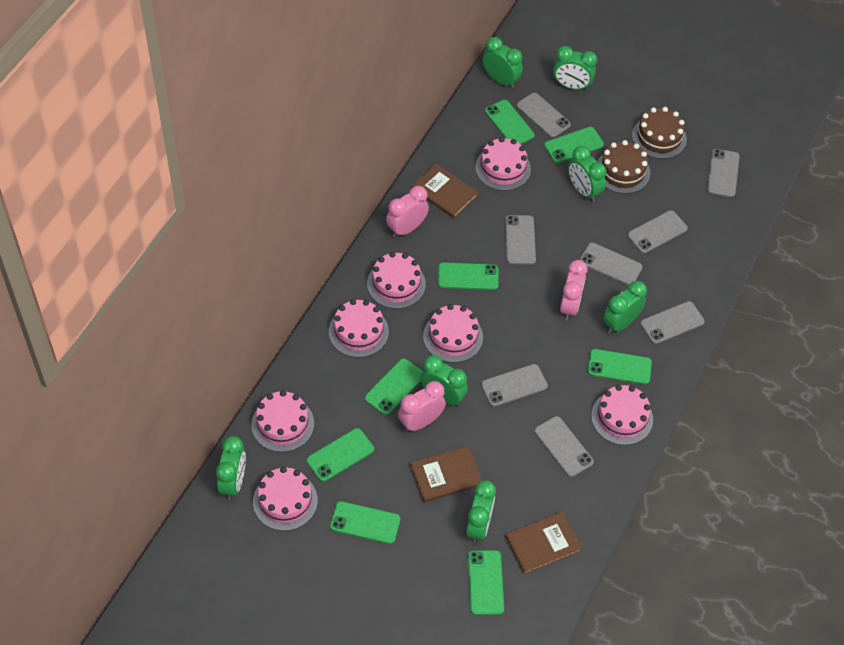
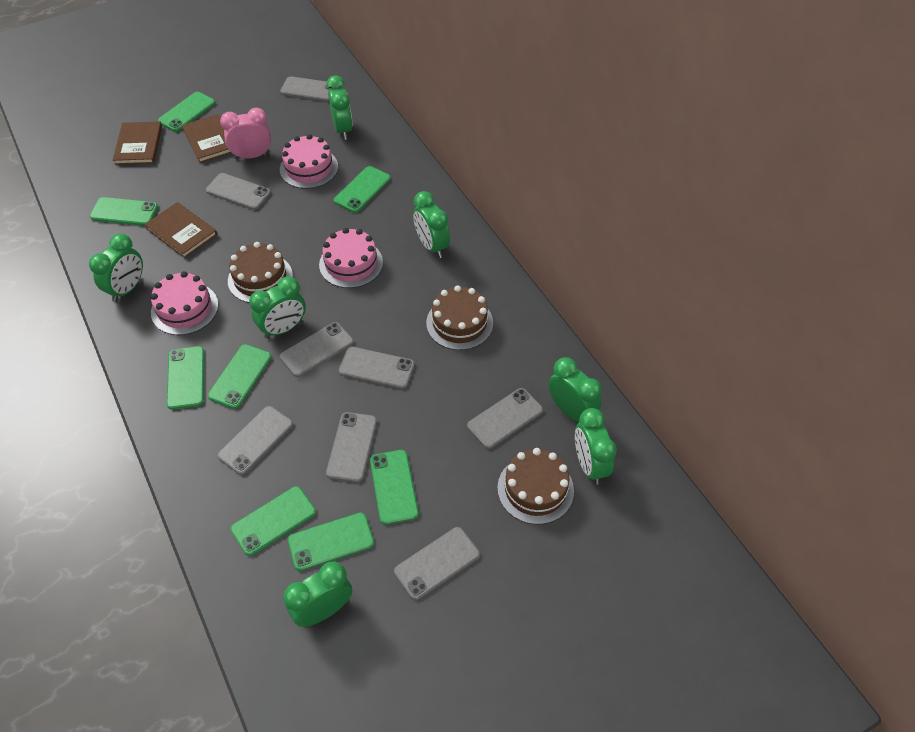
brown cake: [597,140,650,194] [632,107,687,159] = 2 -> [228,242,293,303] [426,285,493,350] [497,448,574,525] = 3
pink cake: [251,390,314,452] [253,467,318,531] [329,299,389,357] [367,252,426,309] [423,304,483,363] [475,137,531,191] [591,385,653,445] = 7 -> [151,271,218,335] [280,134,338,189] [319,228,383,288] = 3
pink clock: [386,186,429,238] [398,381,446,432] [560,260,588,321] = 3 -> [220,108,271,159] = 1

